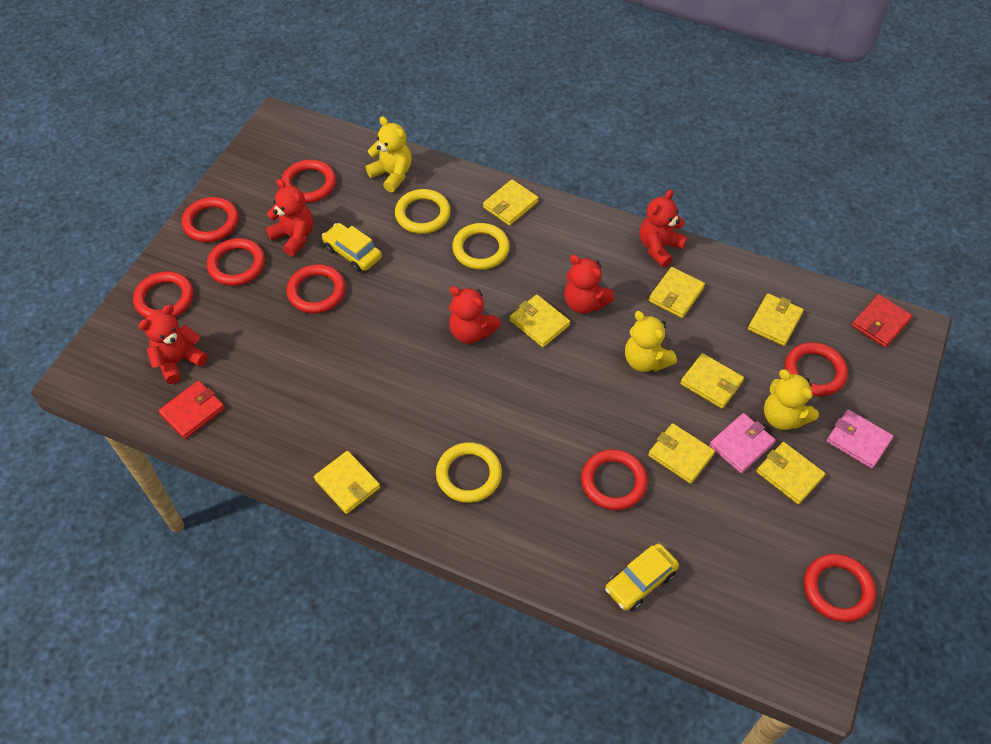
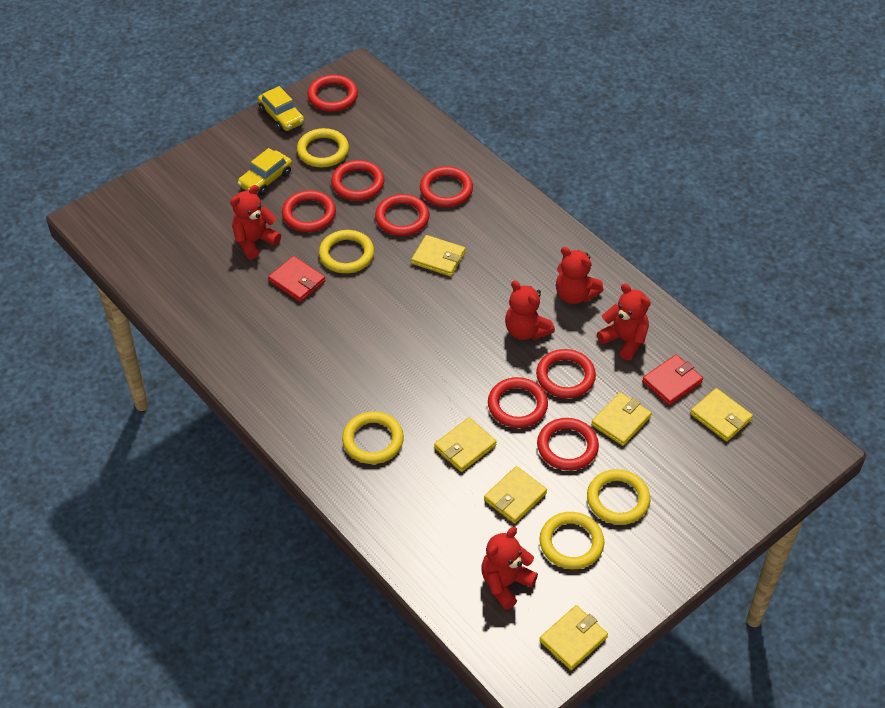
pink wallet: [709,413,776,473] [827,409,893,469] = 2 -> none = 0
yellow ring: [395,189,451,234] [436,442,502,503] [452,223,510,270] = 3 -> [297,128,349,167] [319,230,374,273] [342,412,404,464] [539,512,604,569] [587,469,650,525] = 5
yellow teddy bear: [366,116,412,192] [625,311,677,372] [764,369,819,430] = 3 -> none = 0
yellow wallet: [314,451,380,514] [483,179,539,226] [510,294,570,347] [648,423,715,484] [649,267,705,318] [680,353,744,409] [748,293,804,346] [757,442,825,504] = 8 -> [411,235,466,277] [434,418,497,472] [484,466,547,524] [539,605,608,670] [591,392,652,446] [690,388,753,442] = 6

